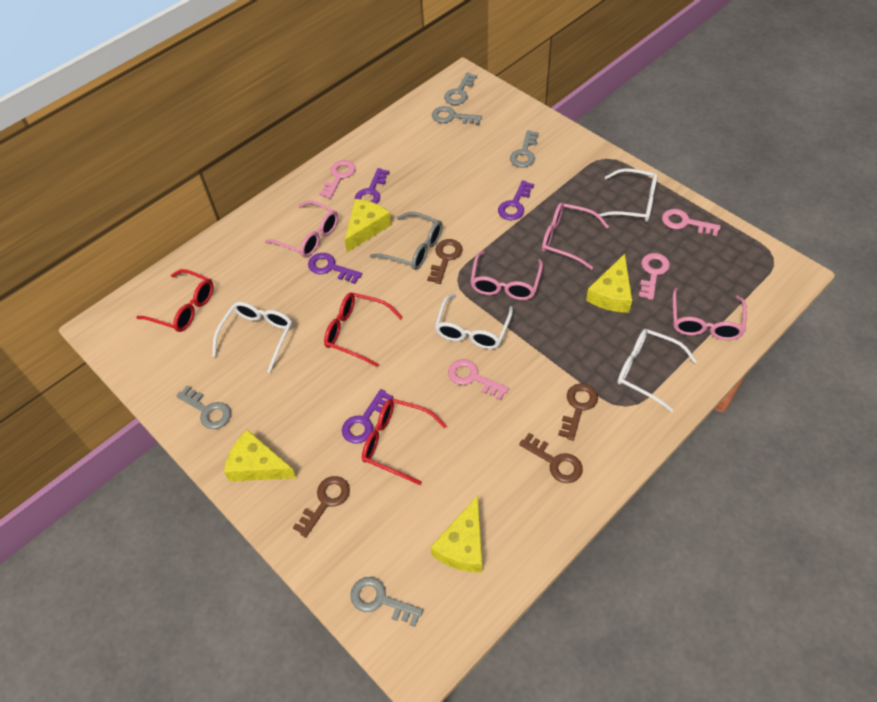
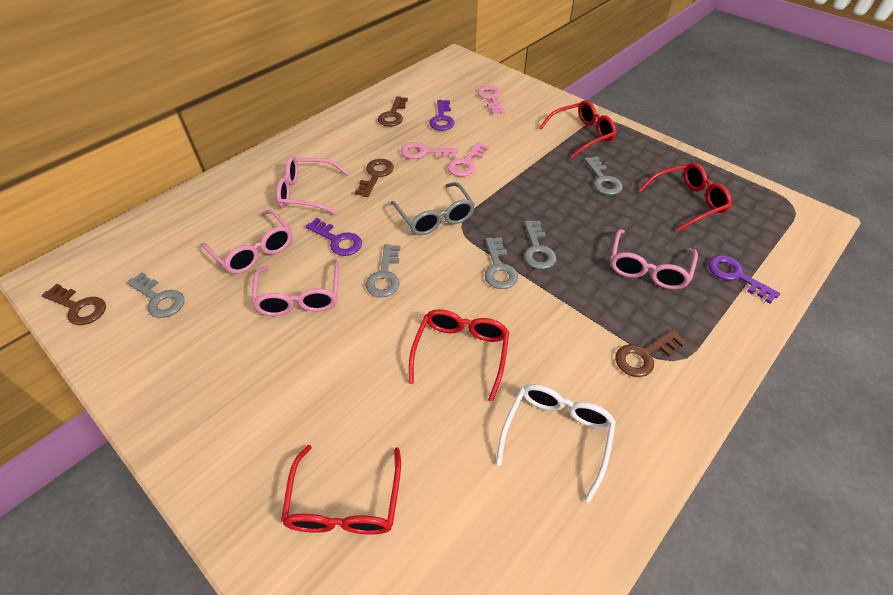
pink key: [319,160,356,199] [448,359,509,400] [639,253,670,300] [662,209,721,236] = 4 -> [401,142,457,159] [447,142,489,177] [477,85,505,114] = 3
purple key: [308,253,362,284] [342,389,393,444] [355,168,389,204] [498,180,534,220] = 4 -> [305,218,362,256] [429,100,455,131] [708,255,780,304] = 3
red glasses: [136,269,214,332] [324,293,403,367] [362,398,447,485] = 3 -> [281,445,401,534] [409,309,509,402] [539,100,616,158] [638,163,732,231] = 4
white glasses: [212,302,292,373] [435,293,513,349] [596,168,658,222] [617,329,697,412] = 4 -> [496,384,616,503] = 1
yellow cheese: [224,430,296,481] [345,199,392,252] [431,495,482,572] [586,254,632,313] = 4 -> none = 0

